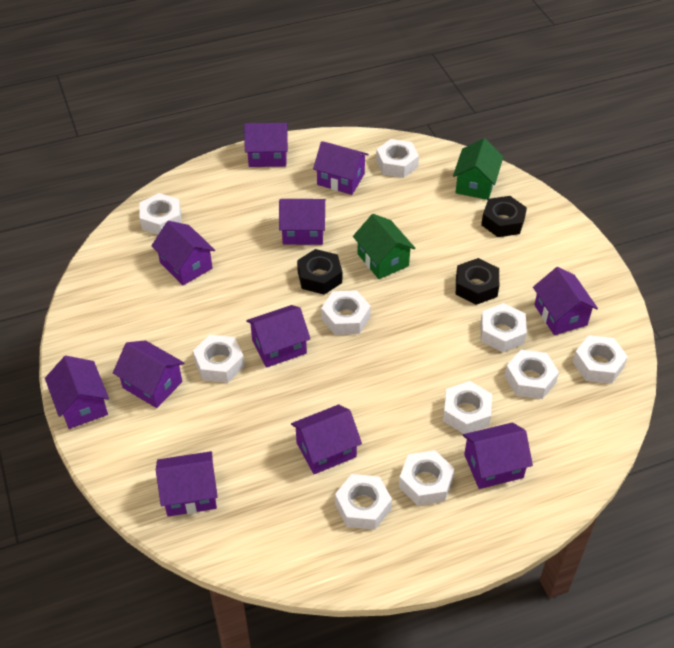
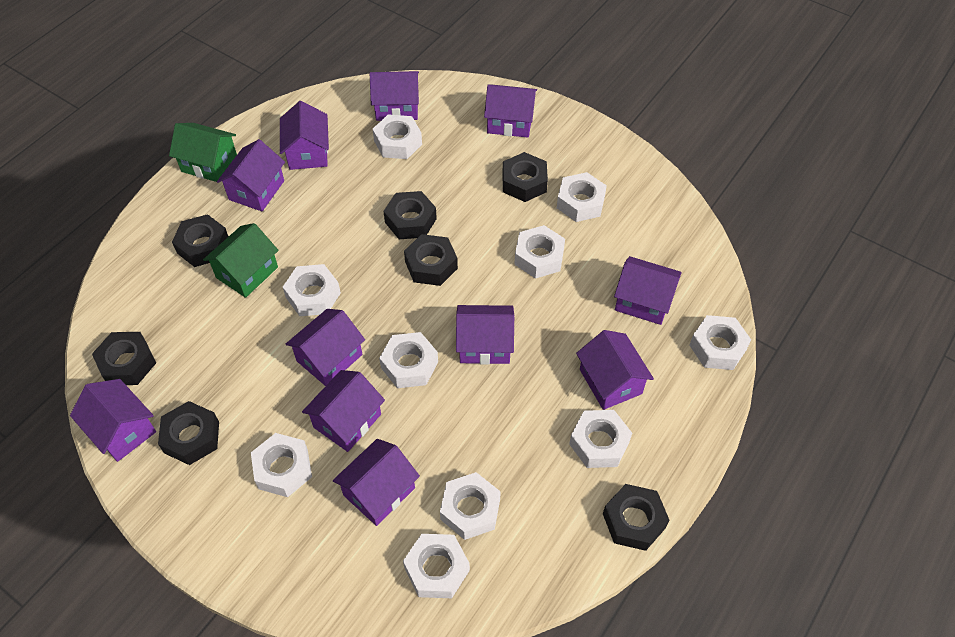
black nut: [297,249,342,295] [456,258,499,305] [481,196,527,237] = 3 -> [92,332,156,385] [158,401,219,465] [172,214,229,267] [383,191,437,239] [404,234,458,286] [502,152,548,202] [603,484,670,551] = 7

